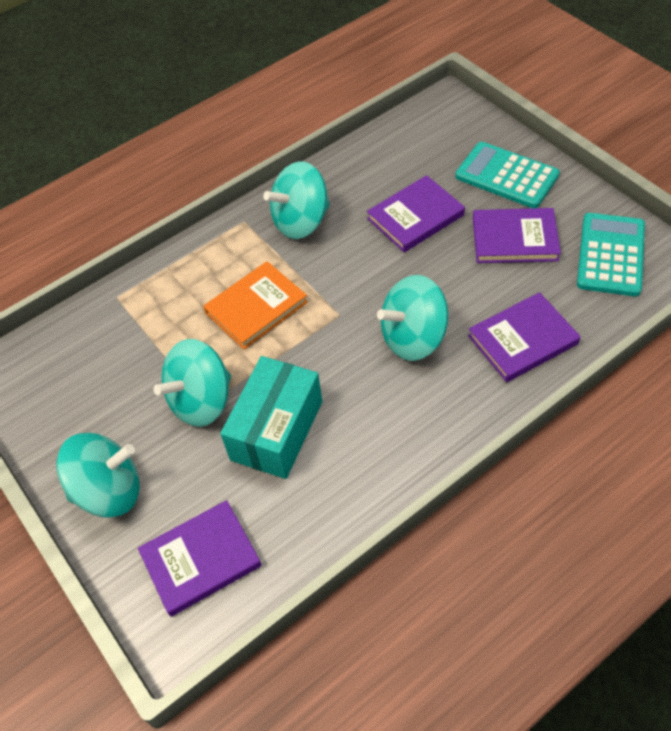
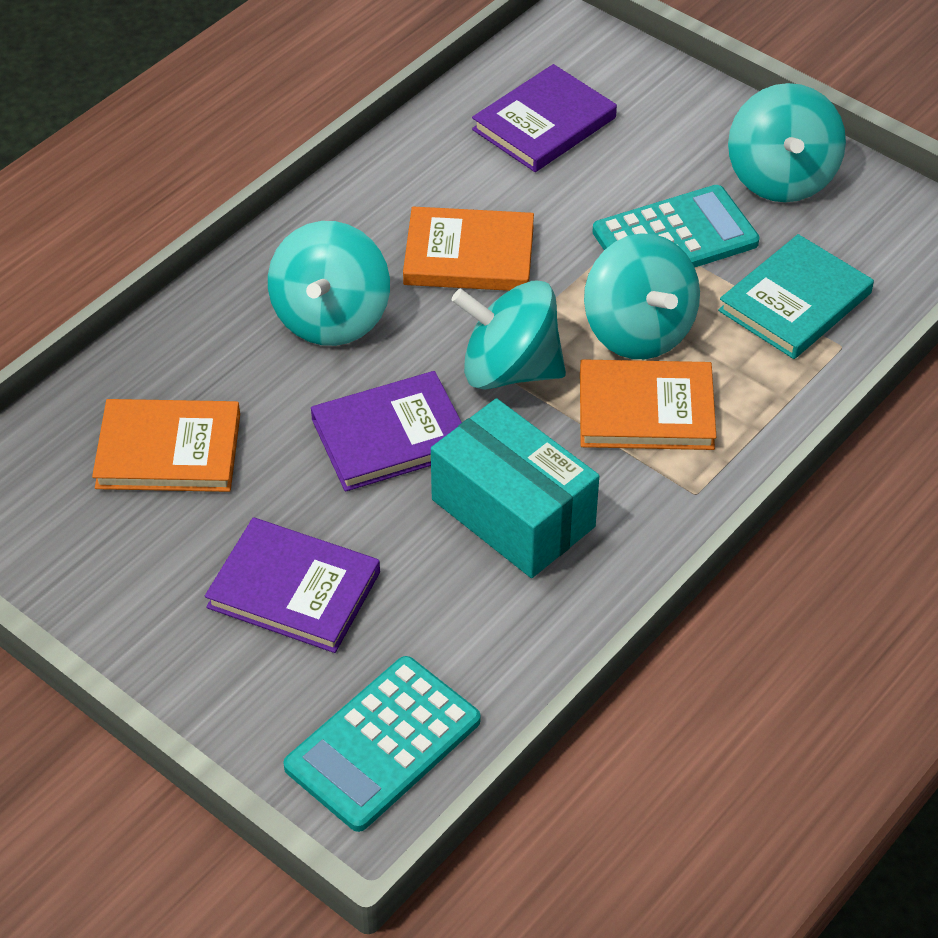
orange book: [203,261,308,349] = 1 -> [92,399,240,492] [403,207,534,291] [580,359,716,450] = 3
purple book: [138,500,262,617] [367,175,465,252] [468,292,581,382] [473,208,561,263] = 4 -> [205,517,380,653] [311,371,462,492] [472,64,617,172] = 3
turquoise book: none = 0 -> [718,234,874,359] = 1

